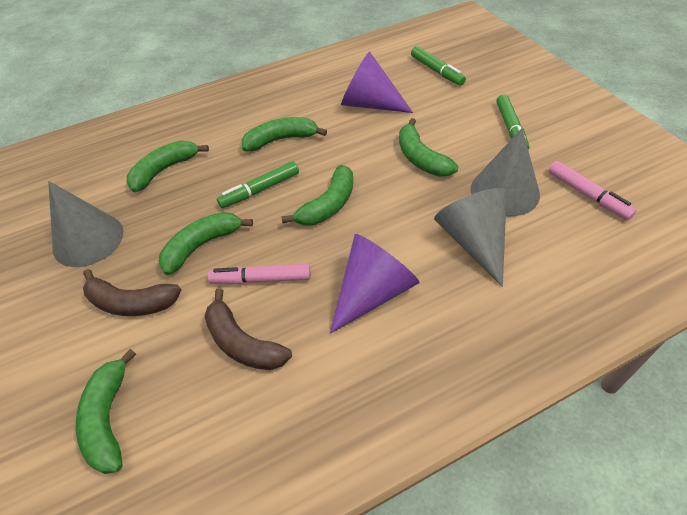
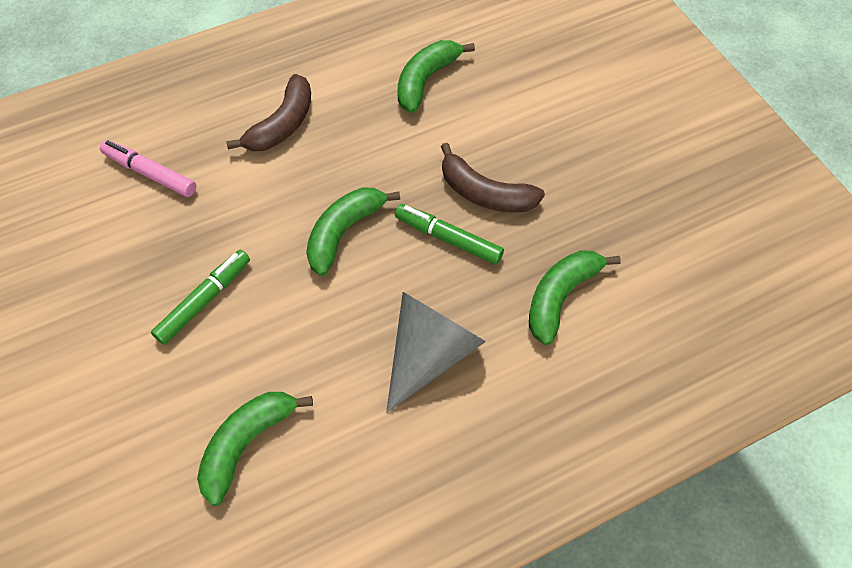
green banana: [76,349,136,474] [127,141,209,192] [159,212,253,275] [241,117,327,151] [281,165,353,225] [399,118,459,176] = 6 -> [197,392,313,506] [306,188,400,276] [397,40,475,113] [529,250,621,345] = 4
green marker: [217,161,299,208] [411,46,466,86] [496,94,529,150] = 3 -> [151,250,250,345] [395,204,504,264] = 2
grey cone: [48,181,123,267] [434,188,507,287] [471,128,540,217] = 3 -> [386,292,486,413] = 1
pink marker: [208,264,311,284] [549,161,636,220] = 2 -> [100,140,196,197] = 1
purple cone: [330,234,419,334] [341,51,413,113] = 2 -> none = 0

